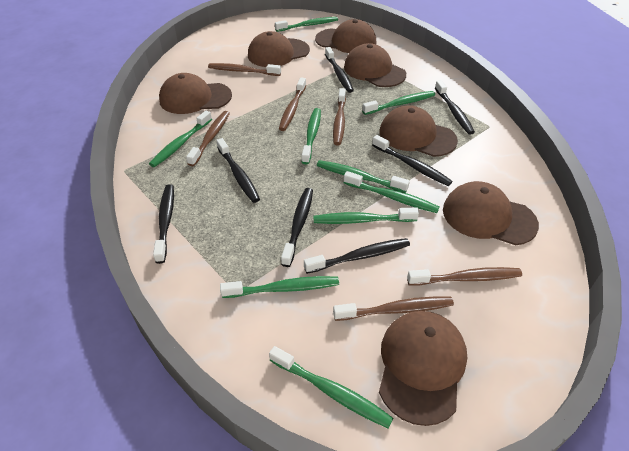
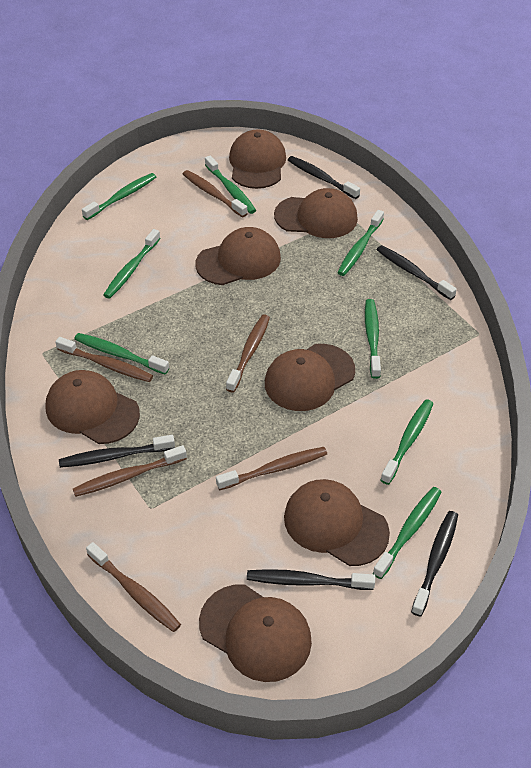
black toothbrush: [153,184,174,264] [216,138,260,203] [281,188,313,267] [304,238,410,274] [325,47,354,93] [372,135,453,186] [435,80,475,135] = 7 -> [59,435,175,468] [247,569,375,590] [288,156,360,199] [377,245,457,300] [411,511,458,617] = 5
green toothbrush: [149,111,212,167] [220,276,339,298] [269,346,393,429] [275,17,338,32] [301,108,321,164] [313,208,419,224] [317,160,410,193] [344,171,439,213] [362,91,435,115] = 9 -> [74,333,169,375] [82,173,156,220] [103,229,161,299] [205,156,256,214] [337,210,384,276] [365,299,381,379] [373,487,441,579] [381,399,433,485] = 8

